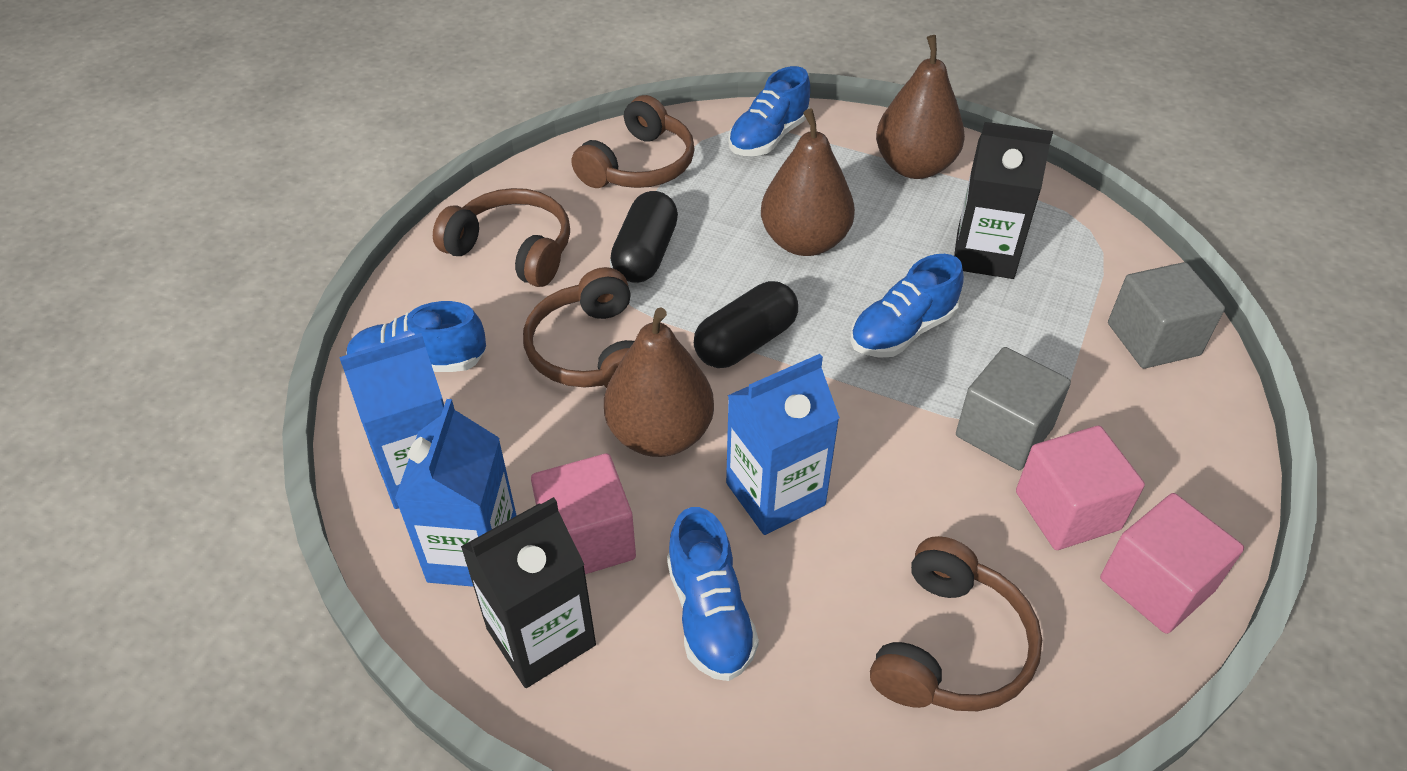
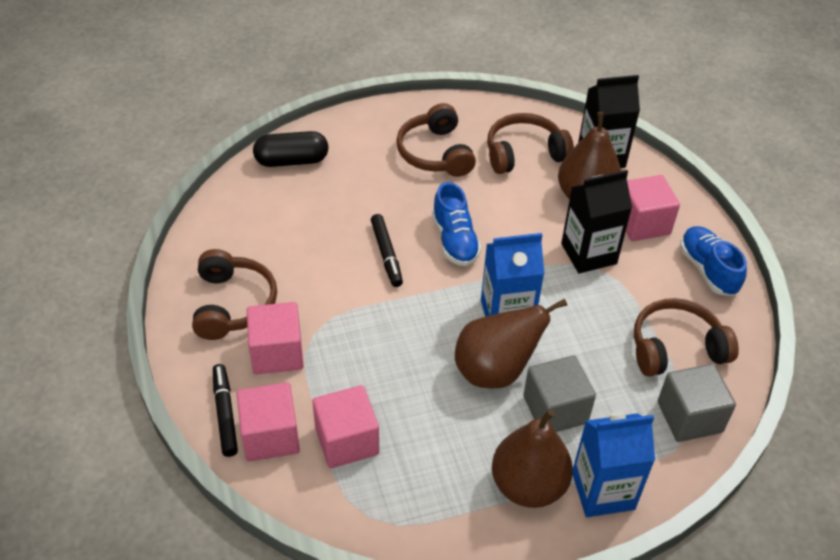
black capsule: [610,191,678,283] [694,281,798,368] = 2 -> [253,131,329,167] = 1
black marker: none = 0 -> [213,364,238,457] [371,214,403,287] = 2
blue carton: [339,333,444,509] [395,399,517,587] [726,354,840,535] = 3 -> [481,233,544,317] [572,412,655,517] = 2
blue shoe: [346,301,486,372] [667,507,759,681] [728,66,810,156] [850,254,964,358] = 4 -> [432,182,481,266] [680,226,747,296] = 2
pink cube: [531,453,636,574] [1016,426,1145,550] [1100,493,1244,634] = 3 -> [236,382,300,462] [247,302,304,374] [312,385,379,468] [626,175,680,241] = 4

